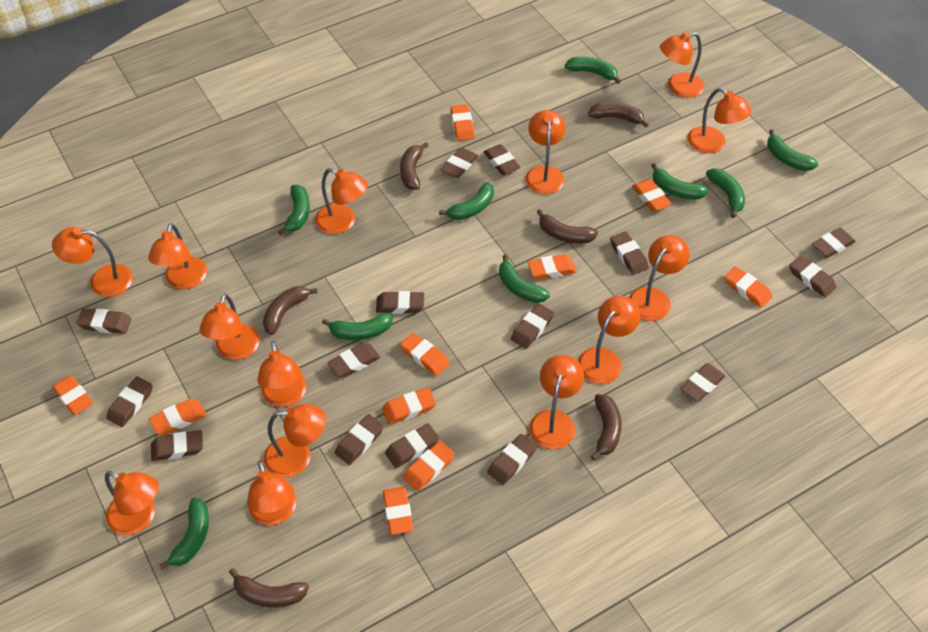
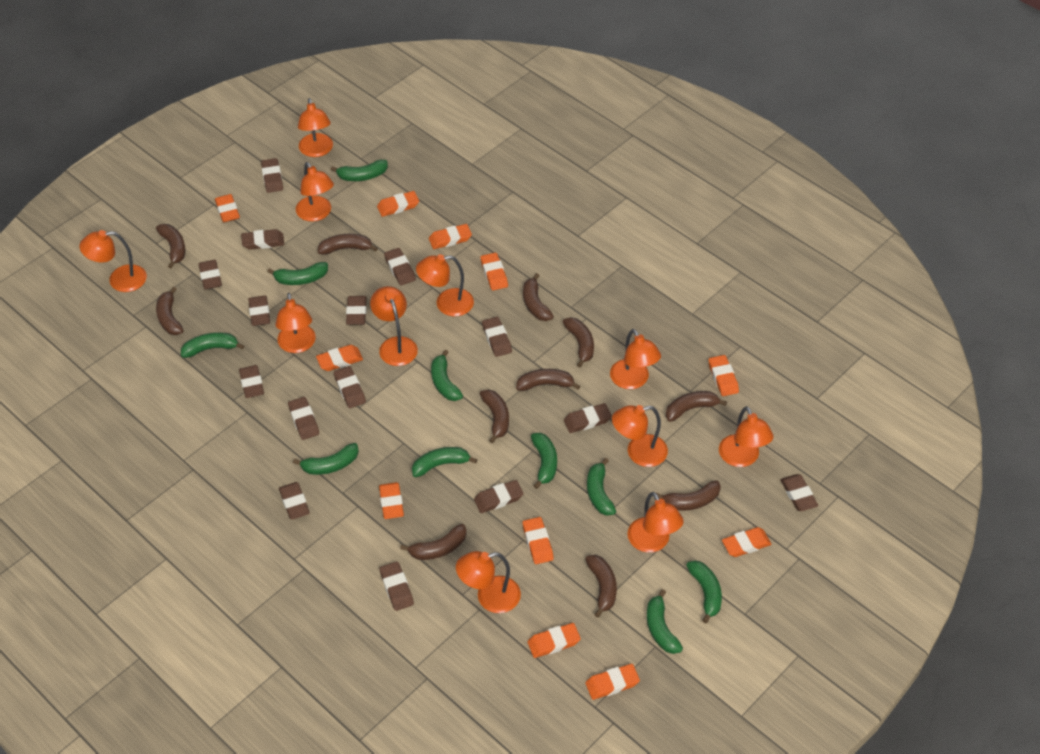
brown banana: [229,568,309,608] [263,286,318,335] [400,142,429,190] [537,209,598,244] [588,102,649,127] [591,394,622,460] = 6 -> [156,224,185,268] [156,287,184,335] [318,234,378,255] [400,524,467,560] [480,389,509,444] [516,369,580,391] [523,273,554,321] [563,317,594,367] [585,555,617,618] [656,480,721,511] [666,391,727,422] = 11
green banana: [159,498,209,569] [278,185,310,236] [322,313,393,340] [439,182,494,220] [499,255,550,303] [565,57,621,84] [651,163,709,200] [706,168,745,218] [767,129,818,171] = 9 -> [181,332,244,358] [267,262,328,285] [293,443,359,475] [331,160,388,181] [412,447,478,477] [431,350,463,401] [531,433,557,489] [587,458,616,516] [647,589,683,654] [686,560,722,623] = 10
orange eraser: [52,375,93,415] [149,399,206,435] [382,388,436,425] [383,487,414,535] [400,332,450,376] [403,441,455,491] [451,104,475,141] [528,254,577,280] [632,179,671,211] [724,266,772,308] = 10 -> [215,194,240,222] [316,345,363,371] [377,191,419,217] [379,482,404,519] [429,224,472,249] [480,253,508,290] [522,517,554,564] [528,623,581,658] [585,664,640,700] [709,355,739,396] [722,527,771,557] = 11
orange lamp: [52,227,133,297] [105,471,159,536] [148,223,207,289] [199,294,260,360] [247,461,296,525] [257,341,306,407] [264,404,326,478] [315,168,368,234] [525,110,566,194] [529,354,584,449] [578,296,640,384] [629,235,690,321] [660,32,704,98] [687,88,752,153] = 14 -> [79,230,147,292] [275,293,316,353] [296,162,334,222] [298,98,333,157] [370,286,418,366] [416,254,474,317] [456,551,521,613] [610,329,661,389] [612,405,668,467] [627,492,684,553] [719,406,774,467] = 11

